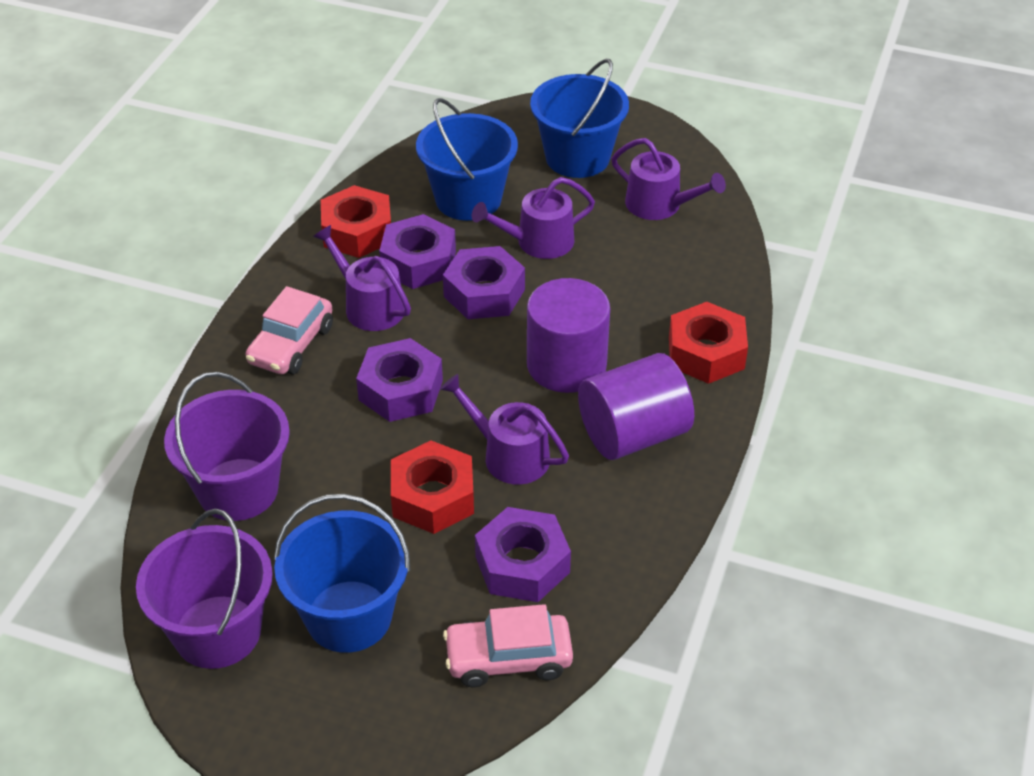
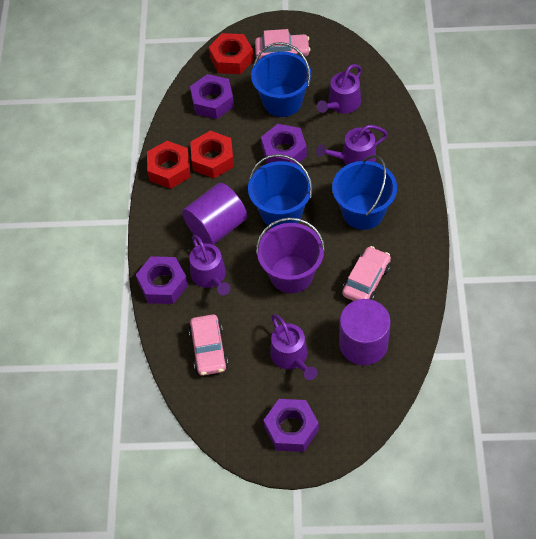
pink car: [246,286,333,375] [443,604,573,687] = 2 -> [189,314,228,376] [255,29,310,59] [342,246,391,301] = 3
purple bucket: [136,509,273,669] [164,372,290,521] = 2 -> [256,217,325,293] = 1

